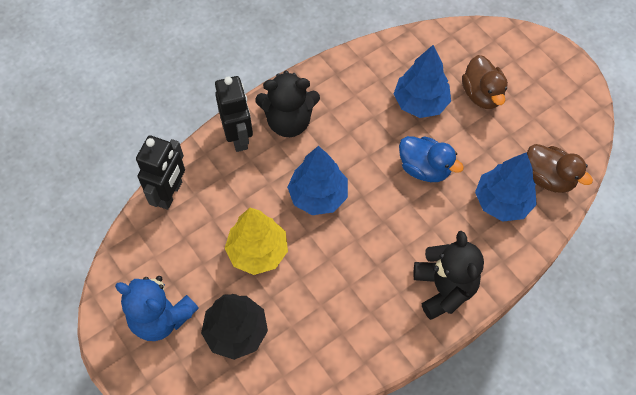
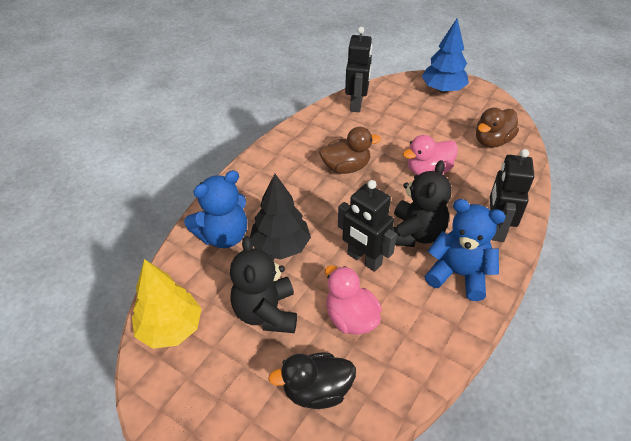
black duck: none = 0 -> [268,353,356,409] = 1
black robot: [136,135,185,210] [215,76,253,152] = 2 -> [338,180,397,272] [345,27,372,112] [490,149,534,242] = 3
blue duck: [399,136,464,182] = 1 -> none = 0
blue teddy bear: [115,276,199,341] = 1 -> [184,170,247,248] [425,199,506,301] = 2
blue tree: [287,146,348,215] [394,45,451,118] [475,152,537,222] = 3 -> [422,18,469,93] = 1
pink duck: none = 0 -> [325,265,382,335] [403,135,458,175] = 2

